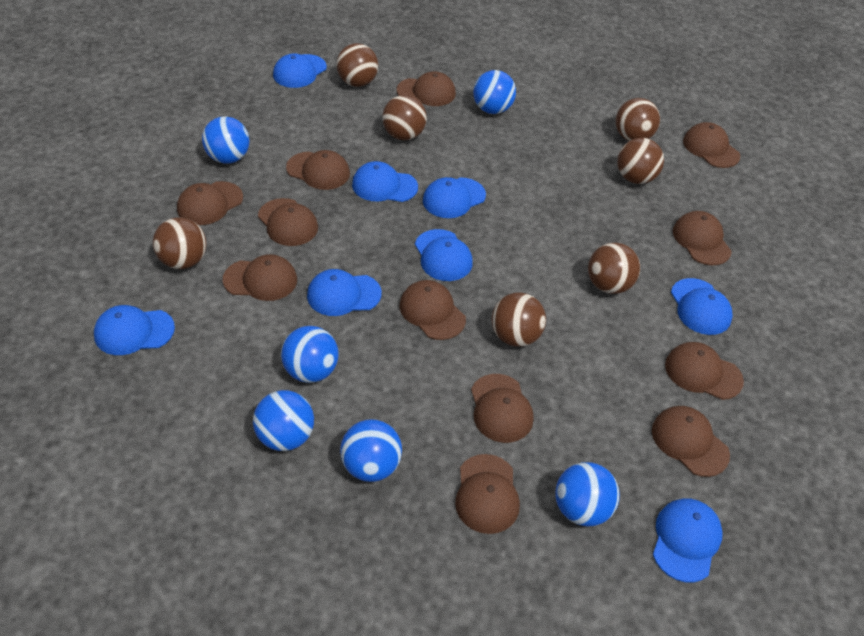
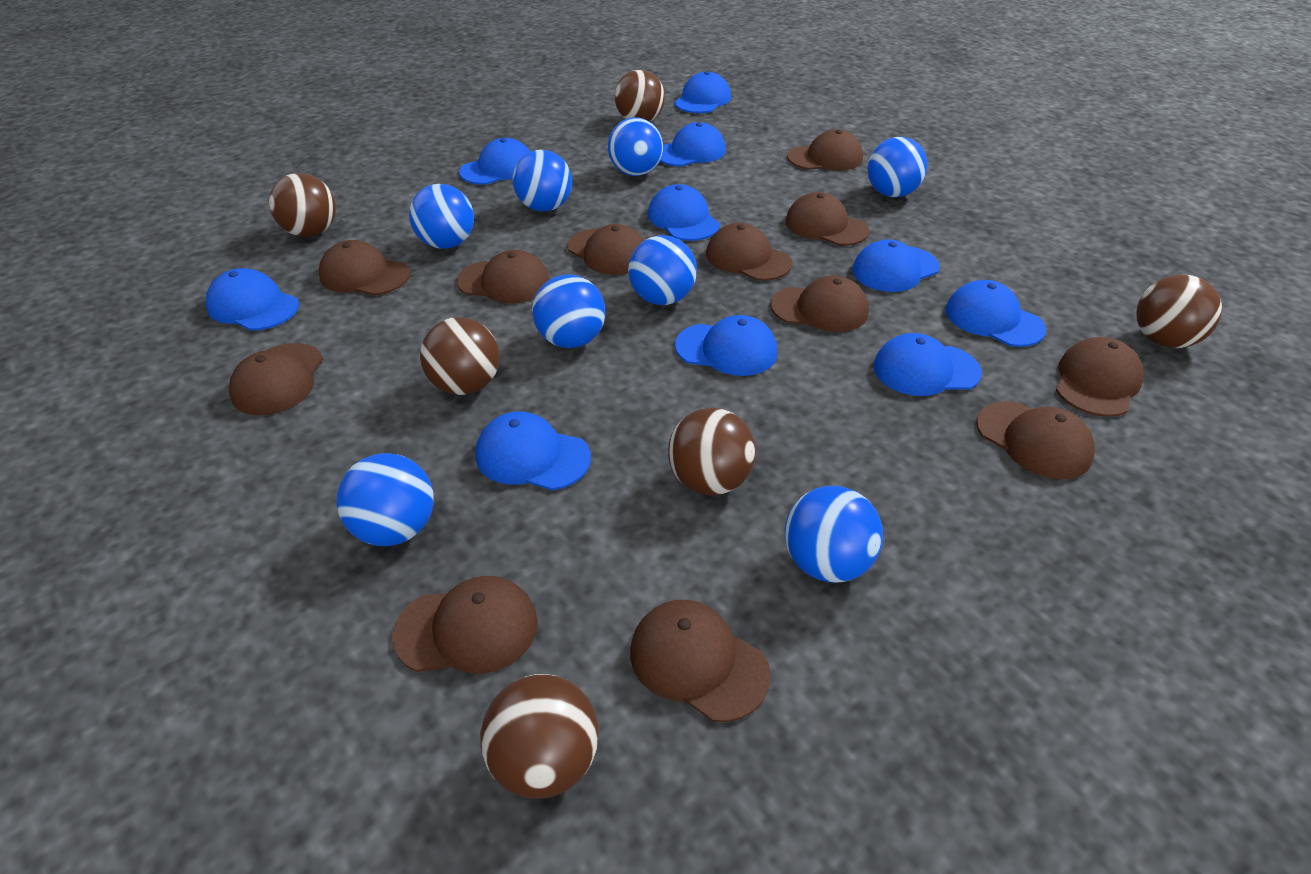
blue ball: [202,116,250,164] [253,390,314,451] [281,326,339,383] [340,419,402,482] [473,70,516,114] [555,462,620,526] = 6 -> [336,453,434,546] [409,184,474,249] [512,150,572,211] [532,274,605,348] [608,117,663,176] [628,235,697,305] [785,486,883,583] [867,137,928,197] = 8
blue cap: [94,305,175,355] [273,53,327,88] [307,269,382,316] [352,161,418,202] [415,229,473,281] [423,177,486,218] [653,498,723,583] [671,278,733,335] = 8 -> [206,268,299,331] [459,138,530,185] [476,411,591,490] [648,184,720,241] [659,122,726,166] [674,71,731,113] [675,315,777,376] [852,239,940,292] [873,333,982,396] [945,280,1046,347] = 10
brown ball: [153,217,206,269] [336,43,378,87] [382,95,427,140] [491,292,546,347] [588,242,640,294] [616,98,660,141] [617,138,664,184] = 7 -> [269,173,336,237] [420,317,500,395] [480,674,599,799] [614,70,665,122] [668,408,756,495] [1136,274,1222,348] = 6

